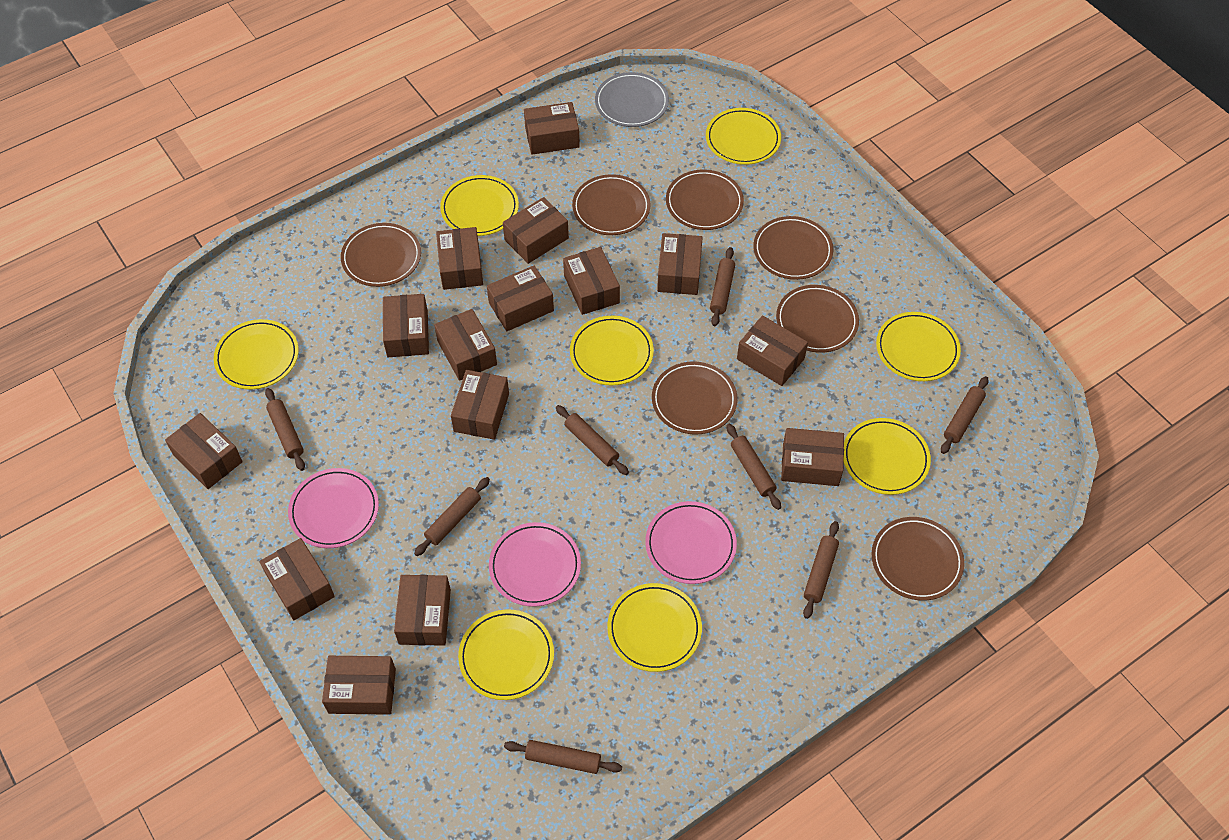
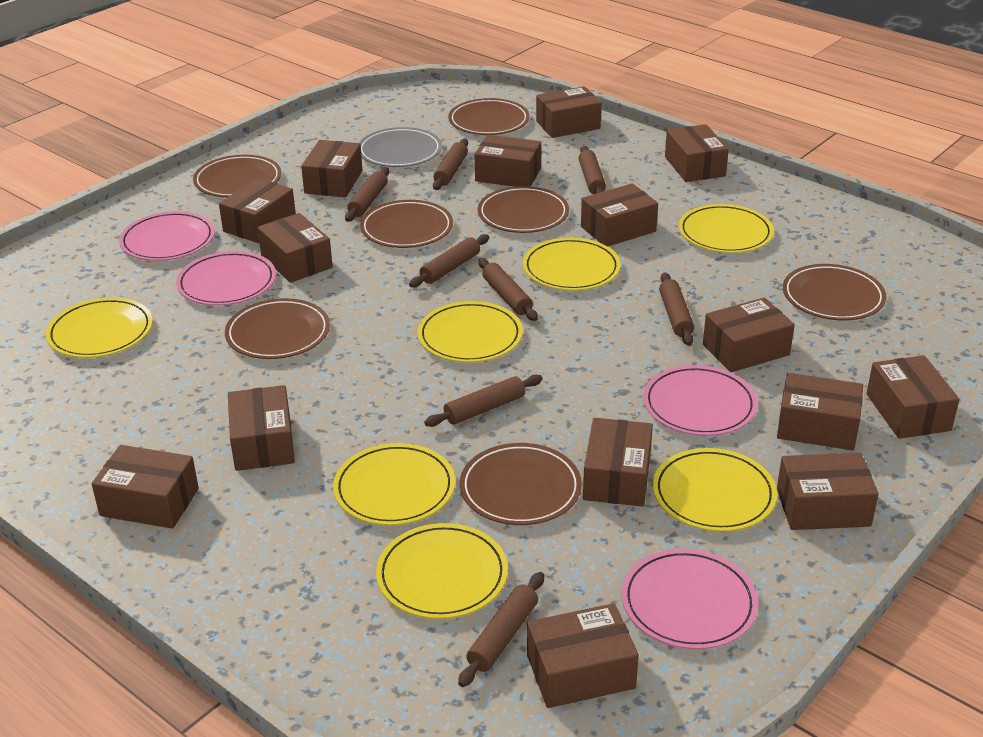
pink plate: [288,468,379,548] [489,522,581,607] [645,501,737,584] = 3 -> [119,211,215,261] [176,251,276,306] [622,549,758,649] [643,365,757,436] = 4
yellow plate: [214,319,299,389] [440,175,519,236] [458,609,554,700] [570,316,654,385] [607,583,702,672] [706,108,781,165] [844,418,931,495] [876,312,961,381] = 8 -> [46,297,153,358] [333,443,455,526] [376,523,508,619] [418,301,523,363] [523,238,621,291] [653,448,777,532] [679,204,774,253] = 7

